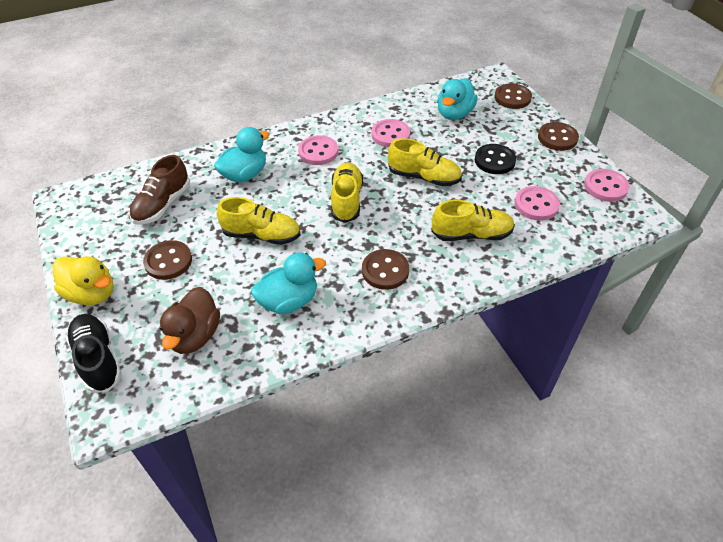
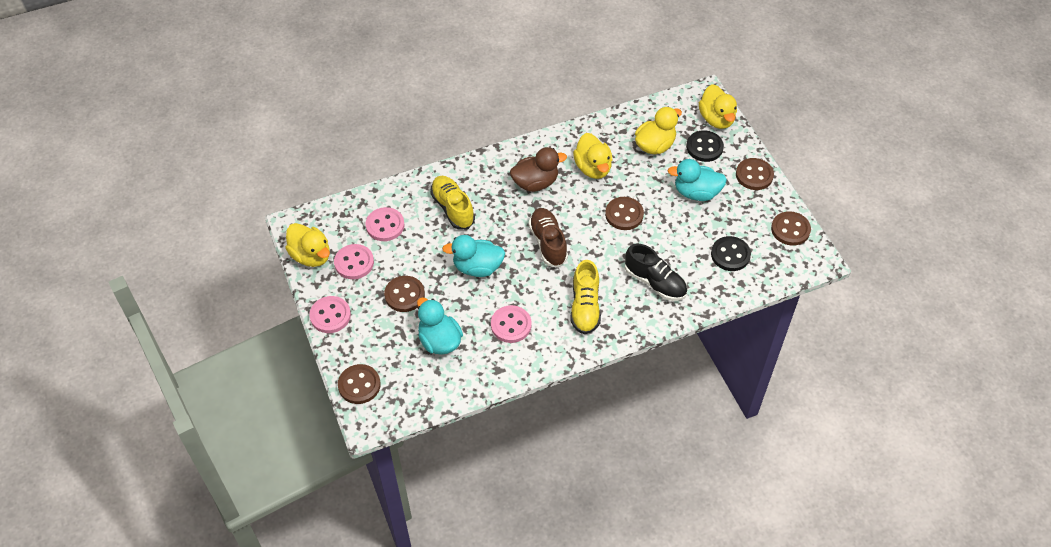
black button: [475,144,516,174] = 1 -> [686,130,724,162] [711,236,751,271] = 2
brown button: [143,240,192,280] [362,249,409,290] [494,83,532,109] [538,122,579,151] = 4 -> [338,364,381,404] [384,276,425,312] [605,197,644,230] [736,158,774,190] [771,211,811,246] = 5
yellow duck: [53,256,114,305] = 1 -> [285,223,330,267] [573,133,612,179] [635,107,682,154] [699,84,737,129] = 4
yellow shoe: [217,197,301,245] [331,162,363,223] [388,138,462,186] [431,200,515,241] = 4 -> [430,176,475,229] [570,260,601,334] = 2

